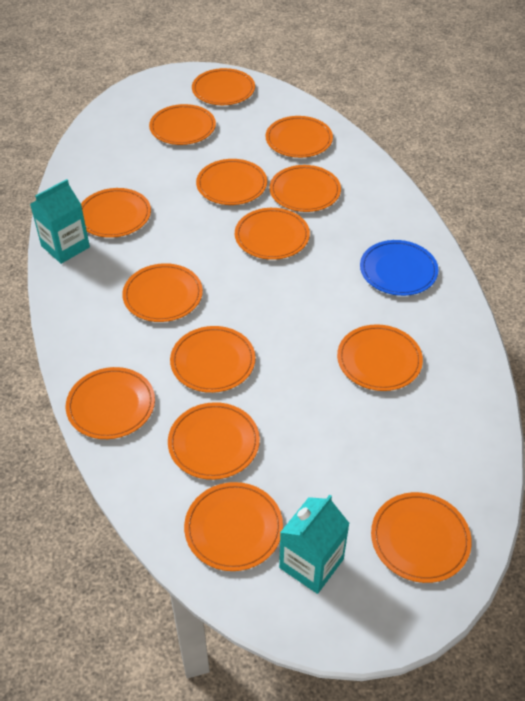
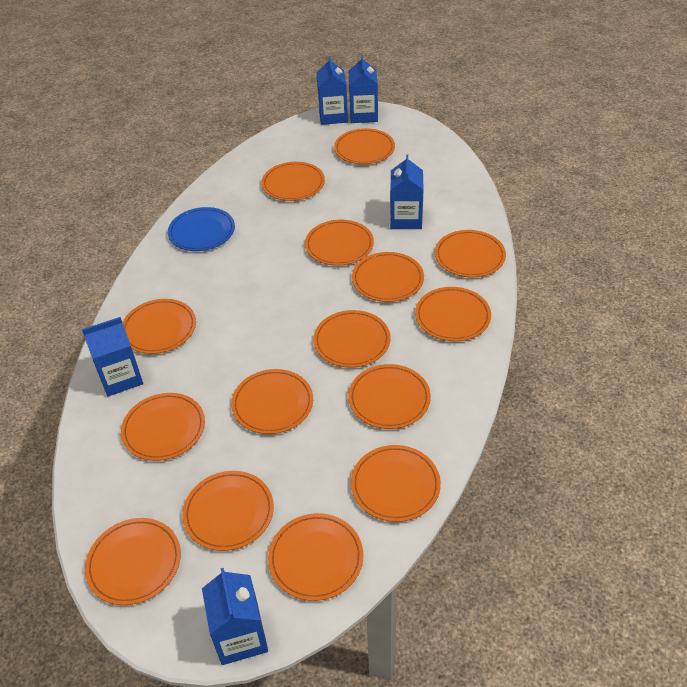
blue carton: none = 0 -> [82,317,143,396] [202,568,268,665] [316,56,348,125] [349,55,378,123] [390,154,424,229] = 5
orange plate: [66,367,155,439] [81,188,151,238] [122,263,203,322] [149,104,216,145] [168,402,260,480] [170,326,256,393] [184,482,283,571] [192,68,255,105] [196,159,267,205] [235,208,310,260] [265,116,333,158] [269,165,341,212] [337,324,423,391] [371,492,472,583] = 14 -> [85,518,181,605] [121,393,205,461] [122,299,196,354] [183,471,274,551] [231,369,313,434] [261,162,325,201] [268,513,363,601] [305,220,374,266] [313,310,391,368] [334,128,395,164] [348,364,431,429] [351,445,441,522] [352,252,424,302] [415,287,491,341] [435,230,506,277] = 15
turquoise carton: [30,179,90,264] [279,495,350,594] = 2 -> none = 0

